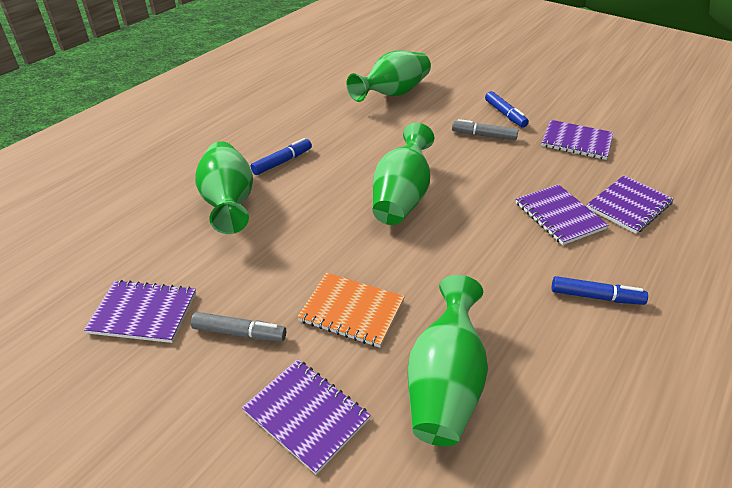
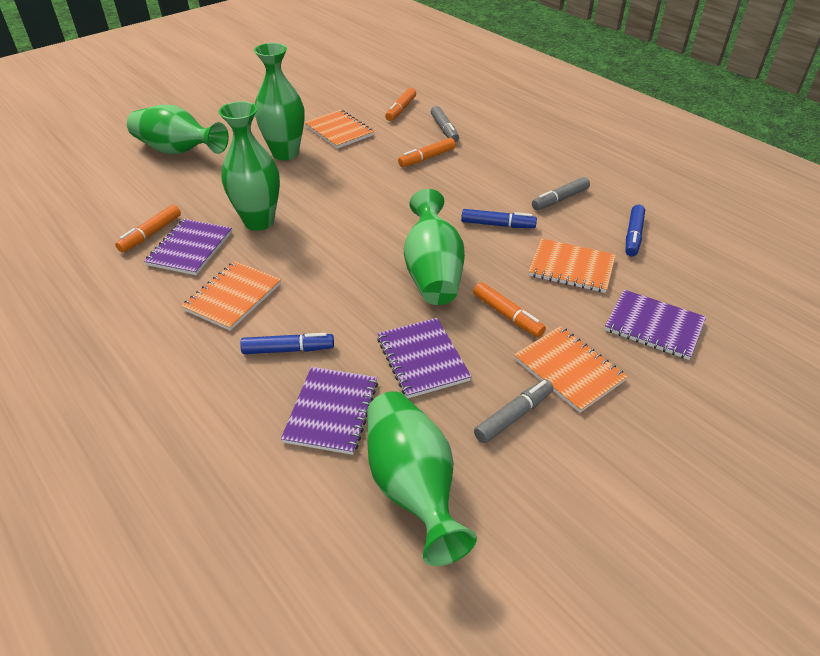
green vase: [195,141,253,234] [346,50,431,102] [373,123,434,225] [408,275,488,446] = 4 -> [127,105,229,155] [219,101,280,231] [254,43,305,160] [367,391,477,566] [404,189,465,305] = 5
grey marker: [191,312,286,341] [452,119,518,140] = 2 -> [431,106,459,142] [474,379,553,444] [532,177,590,210] = 3
orange marker: none = 0 -> [115,205,181,253] [385,88,416,121] [398,138,456,167] [473,282,546,337] = 4
orange notebook: [297,273,405,348] = 1 -> [181,261,281,331] [304,110,374,149] [514,326,628,413] [529,238,616,293] = 4
purple notebook: [84,280,196,343] [242,359,371,475] [516,184,608,245] [541,120,613,160] [587,175,674,234] = 5 -> [144,219,232,275] [281,367,378,455] [377,318,472,398] [605,290,706,360] = 4

